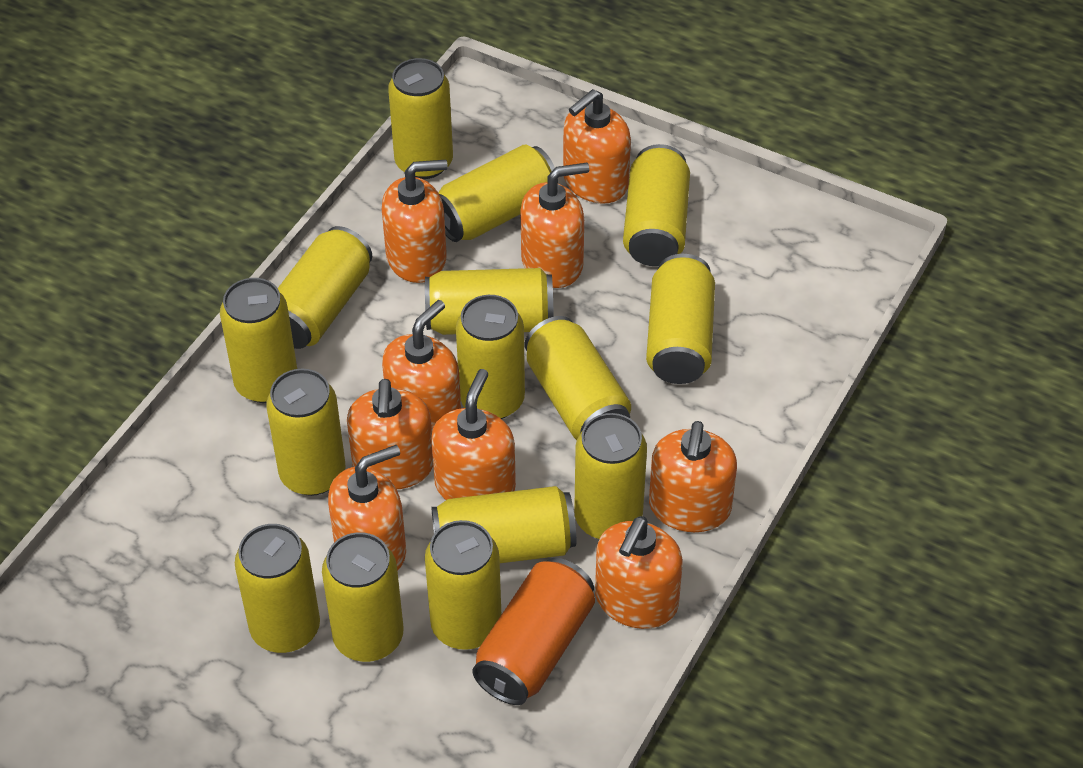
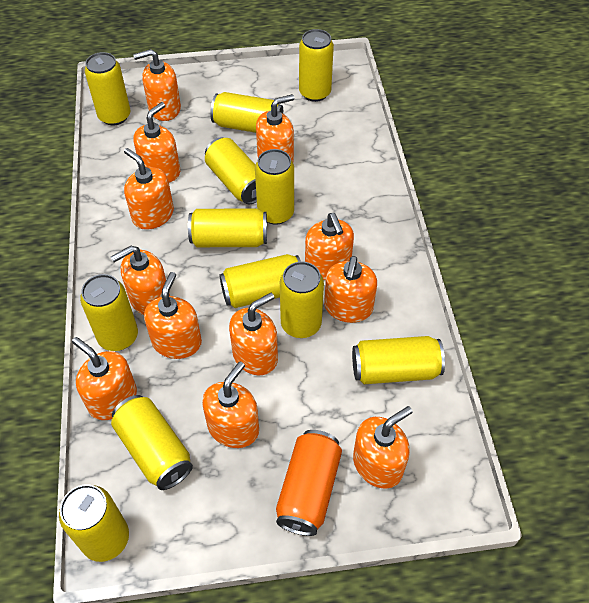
orange soap dispenser: [328,445,406,571] [347,379,433,489] [382,160,448,283] [382,300,461,431] [431,369,516,500] [520,163,589,288] [563,89,631,204] [595,516,683,629] [649,421,737,532] = 9 -> [72,337,137,420] [111,246,170,315] [124,148,174,230] [133,49,181,121] [134,102,180,183] [144,272,202,359] [202,362,259,448] [229,293,278,375] [256,94,294,162] [305,213,354,280] [324,256,377,323] [353,406,412,488] = 12
yellow can: [220,278,297,403] [235,524,320,653] [266,369,346,496] [278,226,372,349] [322,532,404,662] [388,58,453,179] [425,268,554,335] [425,520,501,650] [431,486,576,563] [438,145,558,242] [456,295,525,419] [525,316,631,440] [574,413,647,539] [623,144,690,266] [646,254,715,384] = 15 -> [59,484,129,562] [80,274,138,351] [85,52,130,125] [111,395,193,490] [188,208,267,247] [205,137,257,204] [210,92,283,133] [219,254,301,308] [255,149,294,225] [280,261,324,338] [299,29,334,102] [352,336,445,384] = 12

